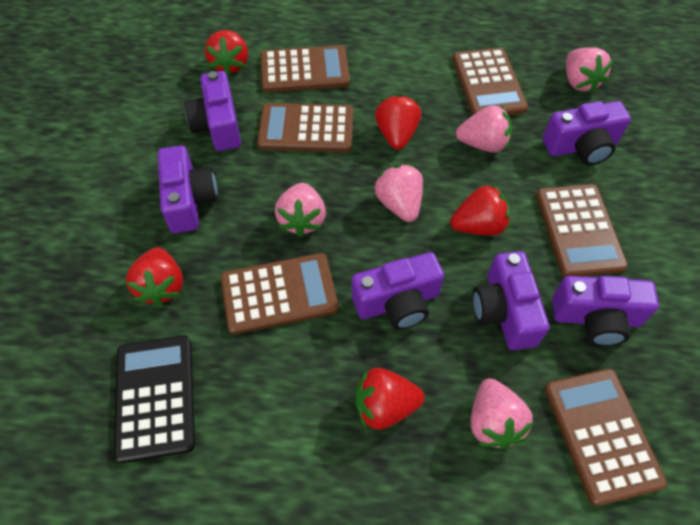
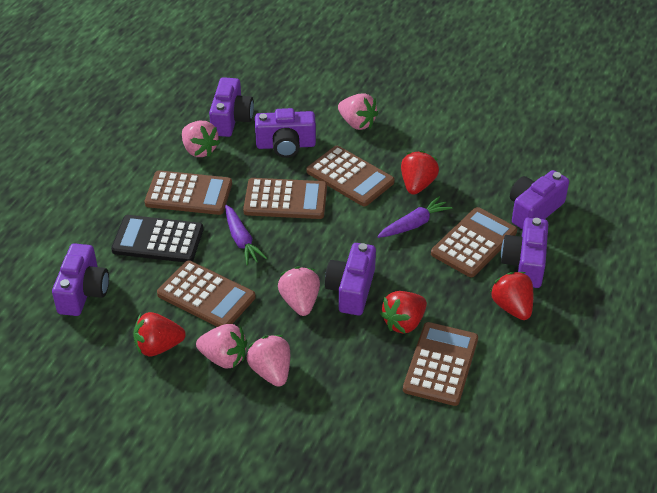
purple carrot: none = 0 -> [225,205,267,265] [377,196,452,238] = 2
red strawberry: [126,247,183,306] [205,30,248,76] [355,368,425,430] [375,94,421,150] [450,184,510,236] = 5 -> [133,312,186,356] [380,291,427,334] [401,151,439,195] [490,272,533,320] = 4

